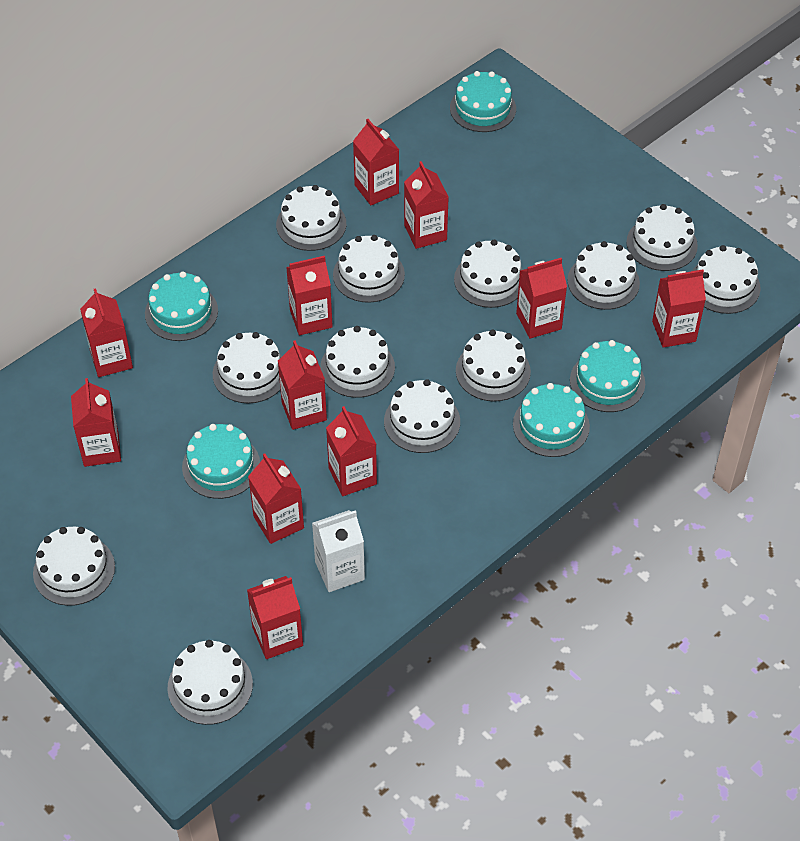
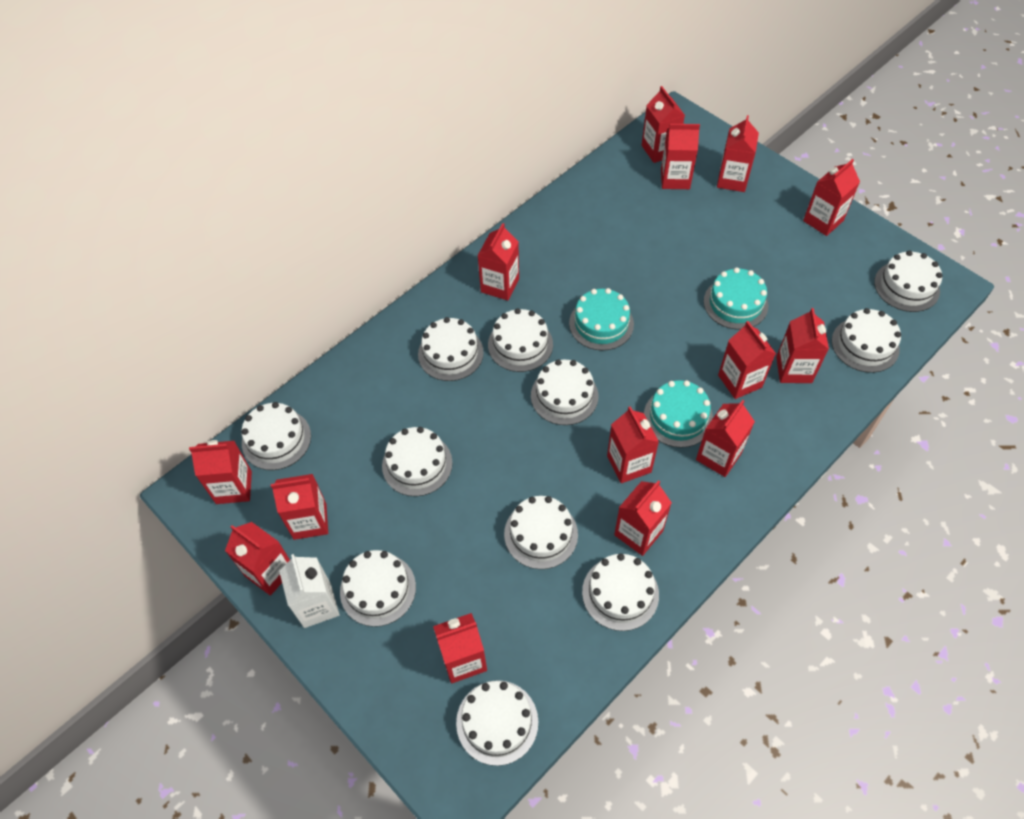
red carton: [71,378,121,467] [80,288,133,377] [247,576,303,659] [248,453,304,544] [278,340,327,430] [286,256,333,335] [326,406,377,496] [353,119,399,205] [404,161,449,249] [516,258,567,339] [652,269,706,348] = 11 -> [189,440,252,504] [225,522,290,596] [271,474,328,540] [433,613,487,683] [477,223,519,301] [607,406,659,483] [614,480,672,556] [642,86,685,163] [661,124,700,189] [696,400,755,477] [717,115,759,192] [718,321,776,399] [776,308,829,383] [803,159,860,236] = 14
turquoise cake: [145,272,218,341] [182,424,260,499] [450,71,516,132] [513,383,590,457] [570,340,645,412] = 5 -> [569,288,634,350] [644,380,713,448] [704,267,769,329] = 3
white cake: [33,527,115,606] [167,640,253,725] [213,332,282,403] [276,185,346,251] [320,326,395,398] [333,235,405,303] [384,379,460,453] [454,240,523,308] [456,329,531,401] [568,241,640,310] [626,204,698,271] [692,245,761,314] = 12 -> [241,402,311,470] [340,550,416,627] [382,427,453,496] [418,317,484,381] [456,680,538,766] [488,308,553,372] [504,496,578,569] [531,359,598,425] [582,553,659,631] [832,308,901,373] [874,250,943,312] = 11

